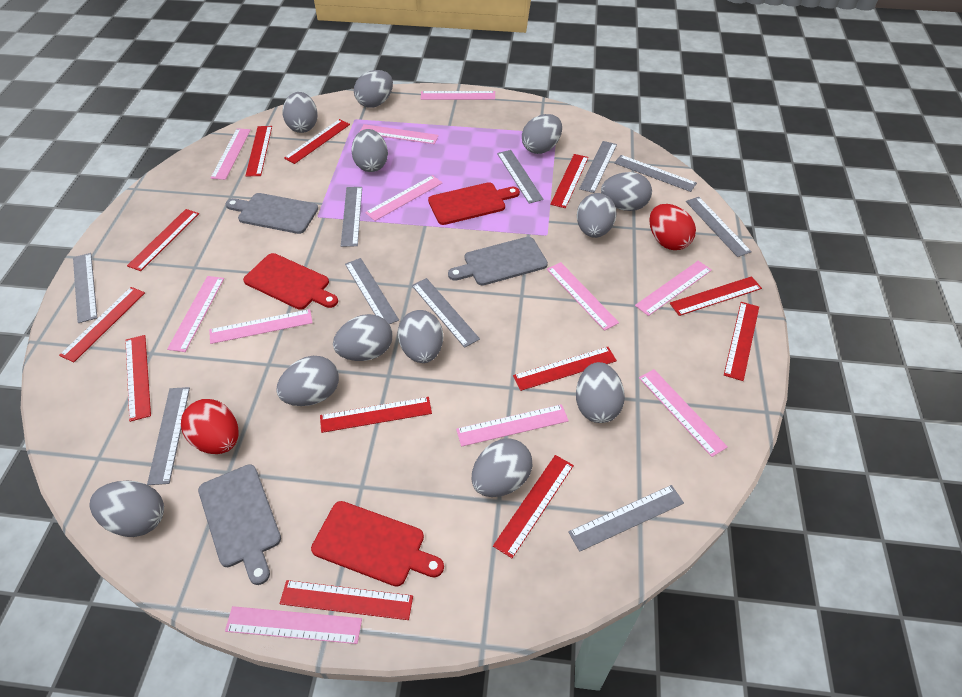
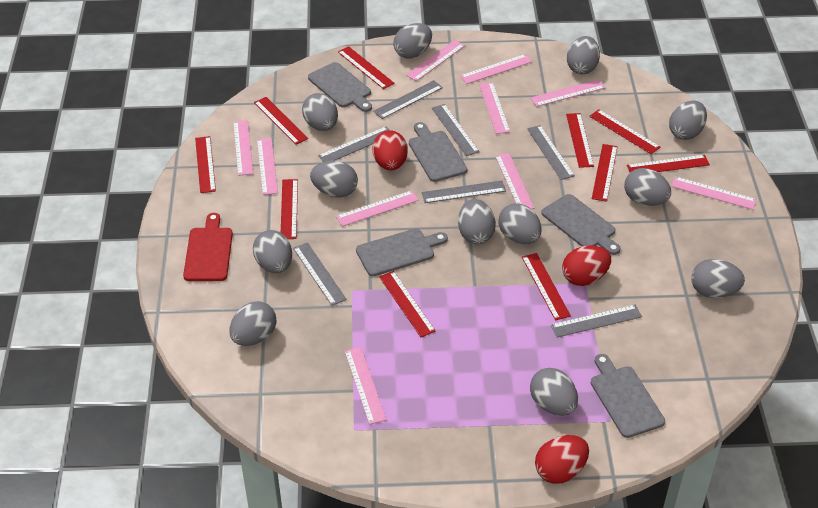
grey cutting board: [198,464,281,585] [225,193,318,234] [448,237,548,286] = 3 -> [308,62,372,112] [356,228,448,276] [409,122,467,182] [542,194,621,255] [591,354,665,438] = 5
grey ruler: [73,253,97,323] [147,387,190,485] [341,187,362,247] [345,258,399,324] [412,278,480,348] [497,150,544,204] [568,485,684,552] [579,141,617,193] [614,155,697,192] [686,197,752,257] = 10 -> [293,242,347,306] [318,126,390,162] [373,80,443,119] [421,181,506,203] [432,104,480,156] [527,125,575,180] [551,305,642,337] = 7
pink ruler: [167,276,224,352] [209,309,313,344] [211,128,251,180] [225,606,362,644] [360,124,439,144] [365,175,442,221] [421,91,495,100] [456,404,569,447] [547,262,619,331] [635,261,712,316] [639,369,728,457] = 11 -> [233,120,253,176] [257,138,278,195] [336,190,419,227] [344,347,387,425] [406,40,465,81] [460,54,532,84] [479,82,510,134] [495,153,534,209] [530,79,606,107] [671,176,757,210] = 10
red cutting board: [243,253,338,310] [311,501,444,587] [428,182,520,225] = 3 -> [183,213,233,281] = 1
red egg: [181,399,238,454] [649,204,696,250] = 2 -> [372,130,408,170] [535,435,589,484] [562,245,611,286] = 3
red ruler: [59,287,145,362] [125,335,151,422] [127,209,199,271] [245,126,272,177] [280,580,413,620] [284,119,350,164] [320,397,432,433] [493,455,574,558] [513,347,617,391] [550,154,589,208] [670,276,762,316] [724,302,759,381] = 12 -> [195,136,216,193] [254,97,308,144] [281,179,298,239] [338,46,395,89] [379,271,436,337] [522,253,571,320] [566,113,594,168] [589,109,660,154] [592,144,618,202] [627,155,710,172] = 10

